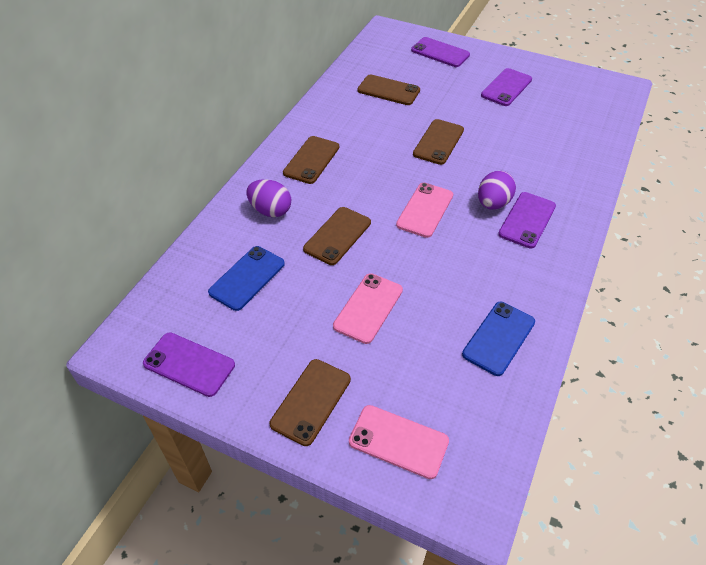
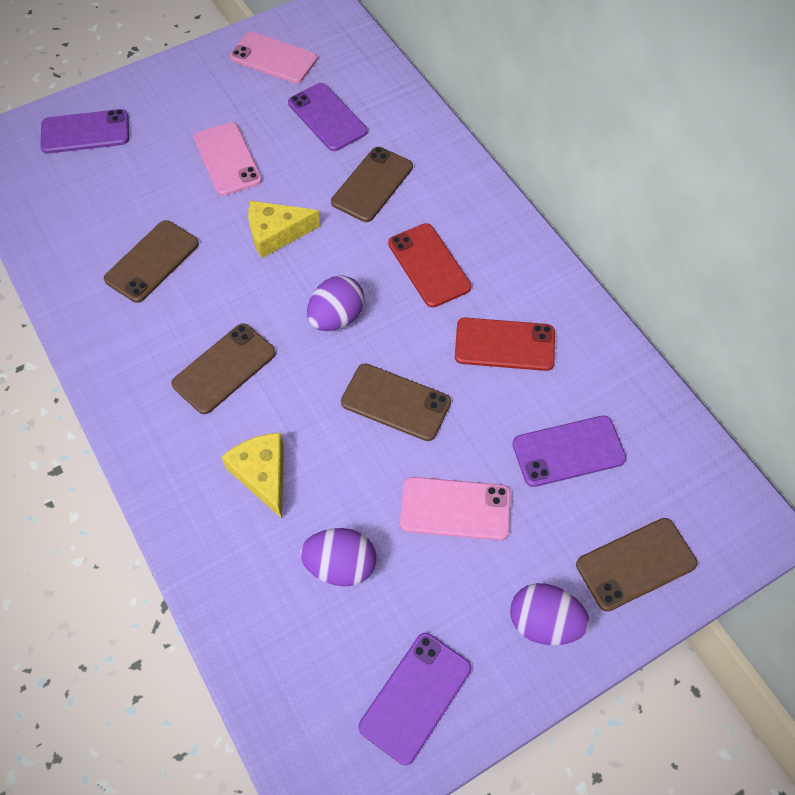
blue phone: [208,246,285,311] [462,302,535,376] = 2 -> none = 0
purple egg: [246,179,291,217] [478,171,516,209] = 2 -> [300,528,376,587] [307,275,365,331] [510,583,590,645] = 3
red phone: none = 0 -> [388,223,472,308] [455,317,555,371] = 2
yellow cheese: none = 0 -> [221,433,284,519] [248,201,320,258] = 2

